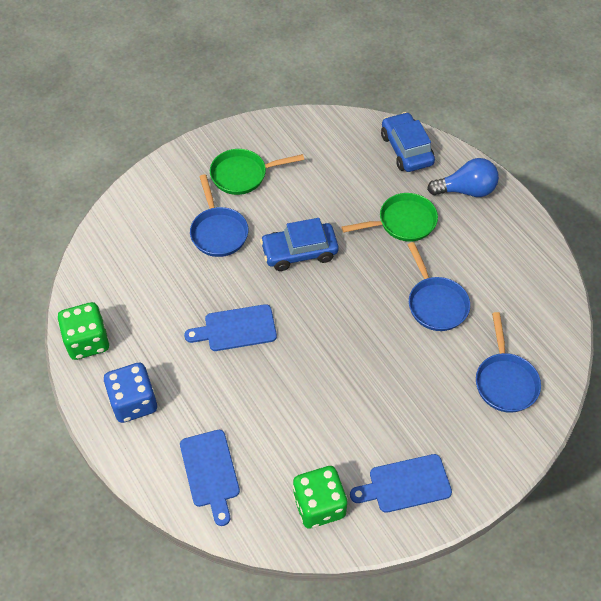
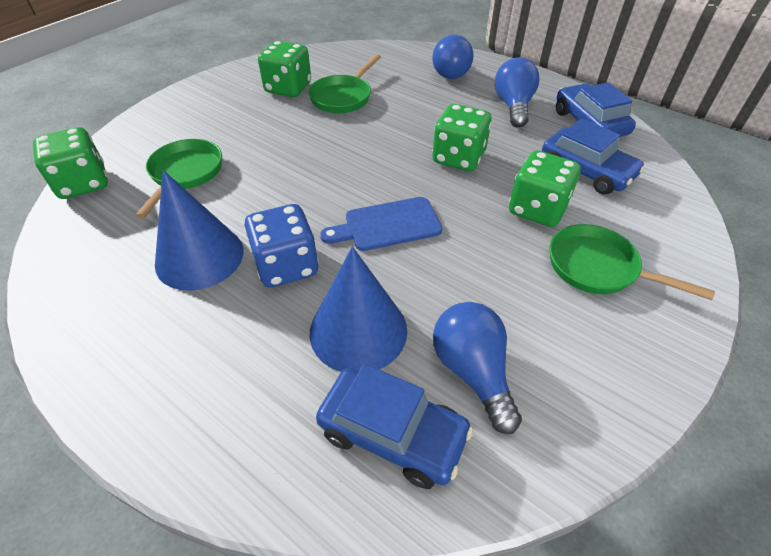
blue car: [260,218,339,271] [381,112,435,172] = 2 -> [316,364,473,489] [542,119,645,195] [556,82,636,137] = 3
blue cone: none = 0 -> [155,170,244,291] [310,246,407,372] = 2
blue cutting board: [180,430,240,526] [184,304,277,351] [350,454,452,513] = 3 -> [320,197,442,251] = 1
blue light bulb: [427,158,499,197] = 1 -> [432,34,473,79] [433,302,522,434] [495,57,540,128] = 3
blue pan: [190,174,248,257] [408,242,470,331] [476,312,541,413] = 3 -> none = 0
green dice: [57,302,109,360] [293,466,348,529] = 2 -> [33,127,108,199] [258,41,311,97] [432,104,492,171] [509,151,581,227] = 4
green pan: [210,149,304,195] [342,193,438,242] = 2 -> [135,139,222,219] [308,54,381,113] [549,224,715,300] = 3

